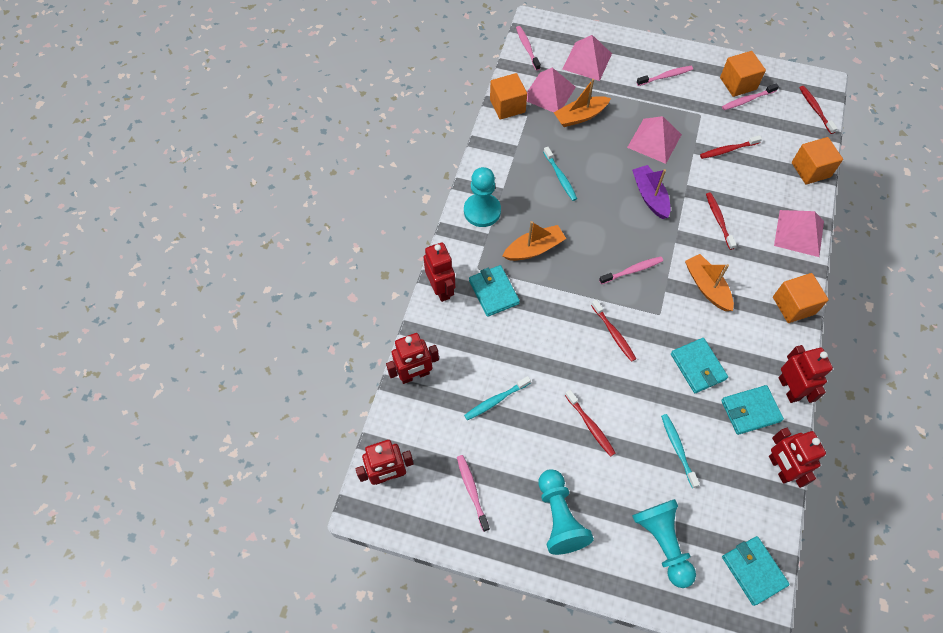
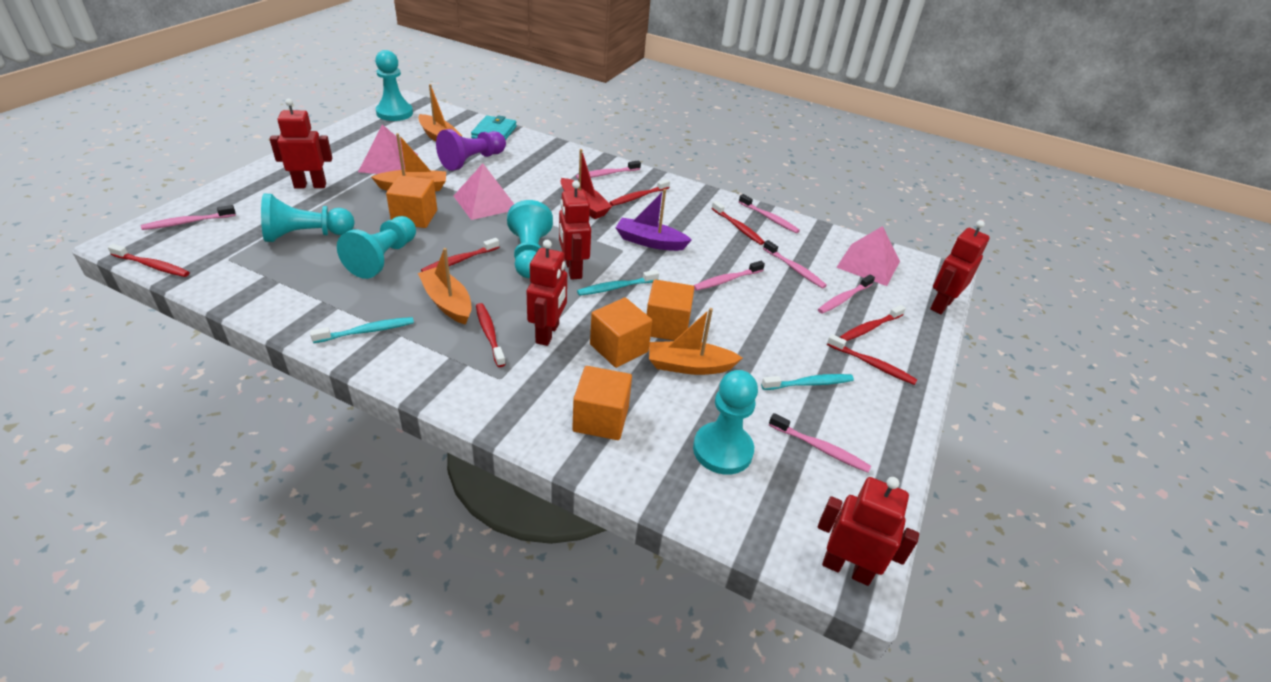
orange boat: [503,221,566,261] [554,79,611,127] [685,254,734,311] = 3 -> [371,133,446,191] [418,84,462,142] [418,248,472,325] [649,308,742,375] = 4
pink pyramid: [527,67,576,113] [563,35,612,81] [627,116,682,164] [774,210,824,257] = 4 -> [358,125,418,174] [454,163,514,220] [836,226,900,286] = 3
pink toothbrush: [457,455,490,532] [516,26,541,71] [599,256,663,284] [636,66,693,86] [722,84,779,110] = 5 -> [141,205,236,230] [576,160,641,179] [693,261,765,291] [739,194,800,233] [763,240,827,289] [769,413,871,473] [818,274,875,314] = 7
purple pawn: none = 0 -> [436,129,506,171] = 1
red boat: none = 0 -> [561,149,612,219] = 1
red toothbrush: [565,390,615,457] [591,299,636,362] [700,135,762,159] [706,192,737,250] [799,86,838,134] = 5 -> [108,244,190,277] [421,238,499,272] [476,303,506,367] [610,179,670,206] [711,201,765,245] [827,334,918,385] [840,305,906,341] = 7
turquoise pawn: [464,167,501,227] [539,469,594,555] [632,499,696,588] = 3 -> [261,193,355,242] [337,216,416,279] [375,50,413,121] [507,200,553,278] [693,370,758,475] = 5
turquoise wallet: [469,265,520,317] [671,338,728,393] [721,385,784,435] [722,536,790,606] = 4 -> [471,115,517,140] = 1

